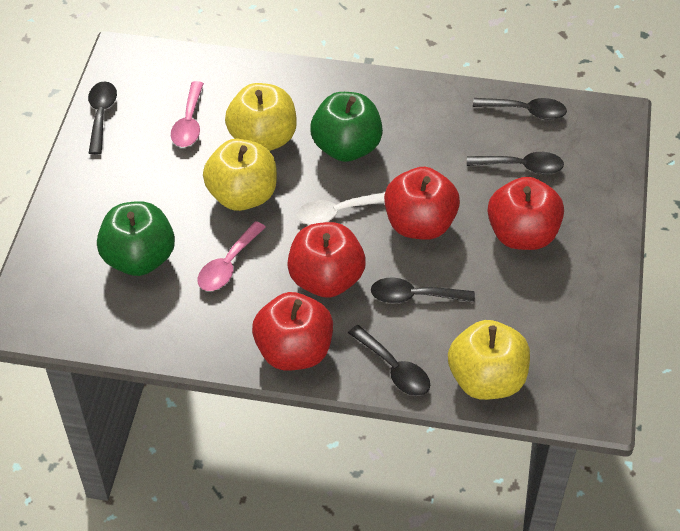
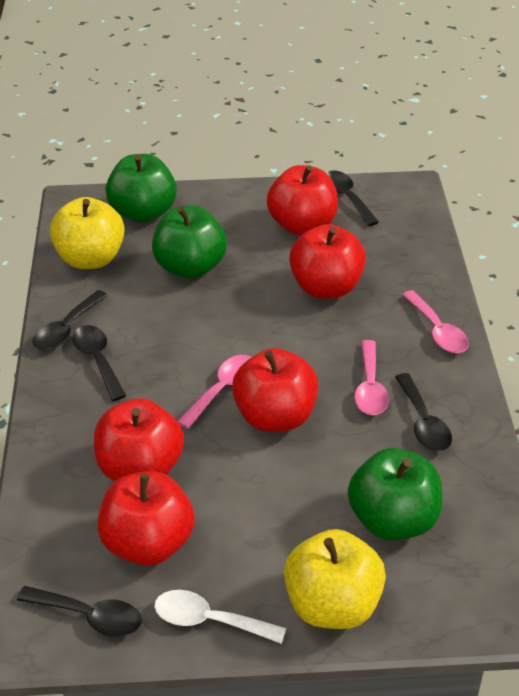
green apple: [97,201,175,276] [310,92,383,162] = 2 -> [105,154,177,223] [152,206,227,279] [348,448,442,541] = 3
pink spoon: [171,81,204,147] [198,221,266,291] = 2 -> [177,355,252,429] [354,340,389,415] [402,290,469,353] = 3
red apple: [252,292,333,370] [287,222,366,298] [384,167,460,240] [487,177,564,250] = 4 -> [94,398,184,481] [98,471,195,566] [232,348,319,432] [267,165,338,236] [289,224,366,299] = 5
yellow apple: [203,139,277,211] [225,83,297,151] [448,320,530,400] = 3 -> [50,197,125,269] [284,529,386,629] = 2

